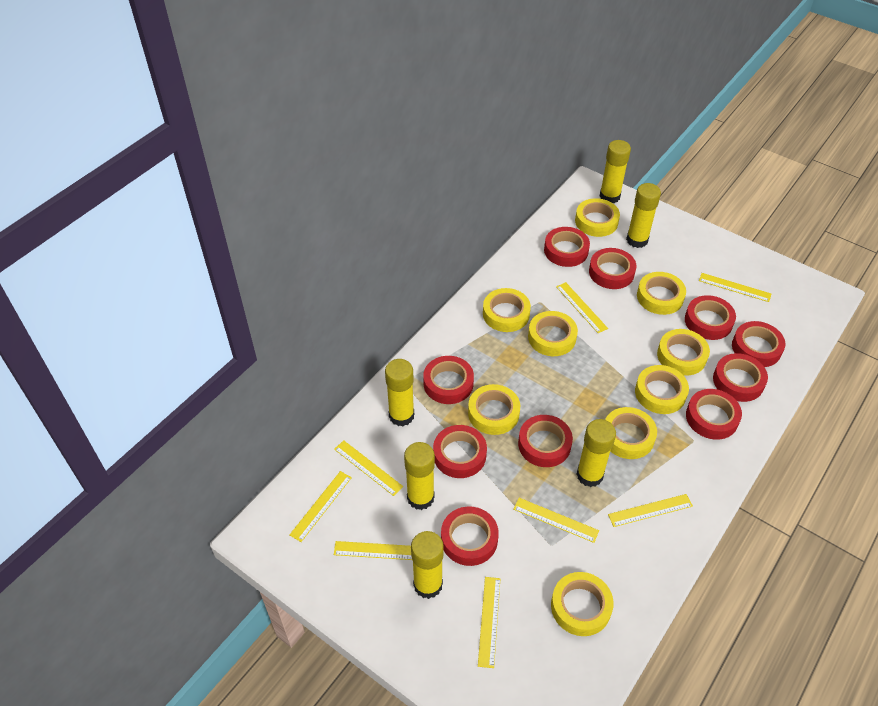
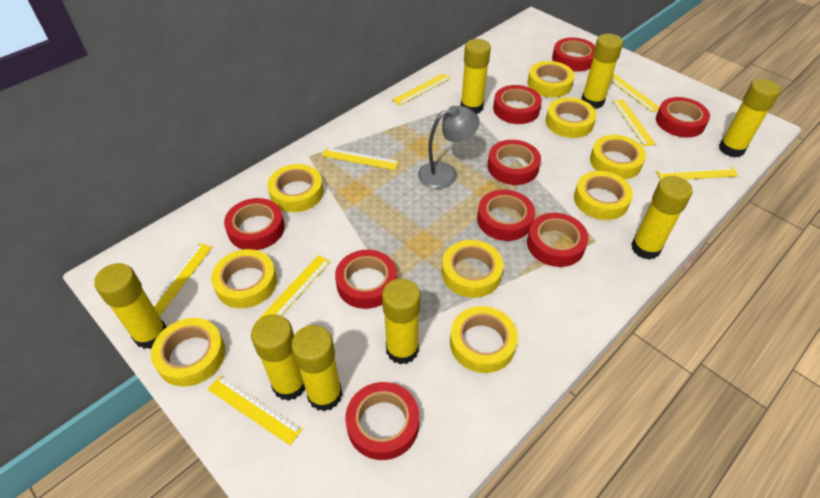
grey lamp: none = 0 -> [418,106,480,189] = 1
red tape: [423,356,474,404] [433,425,487,478] [441,506,499,566] [518,415,573,467] [544,227,590,267] [589,248,636,289] [685,295,736,340] [686,389,742,440] [713,353,768,402] [732,321,785,367] = 10 -> [224,198,285,250] [335,250,397,309] [345,382,419,460] [477,190,535,241] [487,140,541,185] [493,85,542,124] [527,213,589,267] [552,37,595,72] [656,97,710,137] = 9
yellow glue stick: [385,359,414,426] [404,442,435,510] [411,531,444,599] [576,419,616,487] [599,140,631,203] [626,183,661,248] = 6 -> [94,263,167,349] [251,314,305,401] [291,325,343,411] [382,278,421,364] [461,39,491,114] [581,34,623,109] [631,176,693,260] [719,79,781,157] = 8

